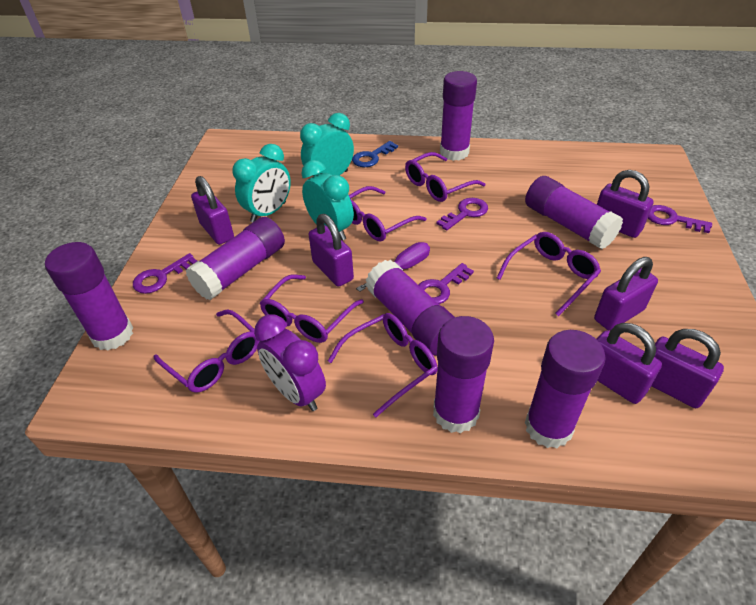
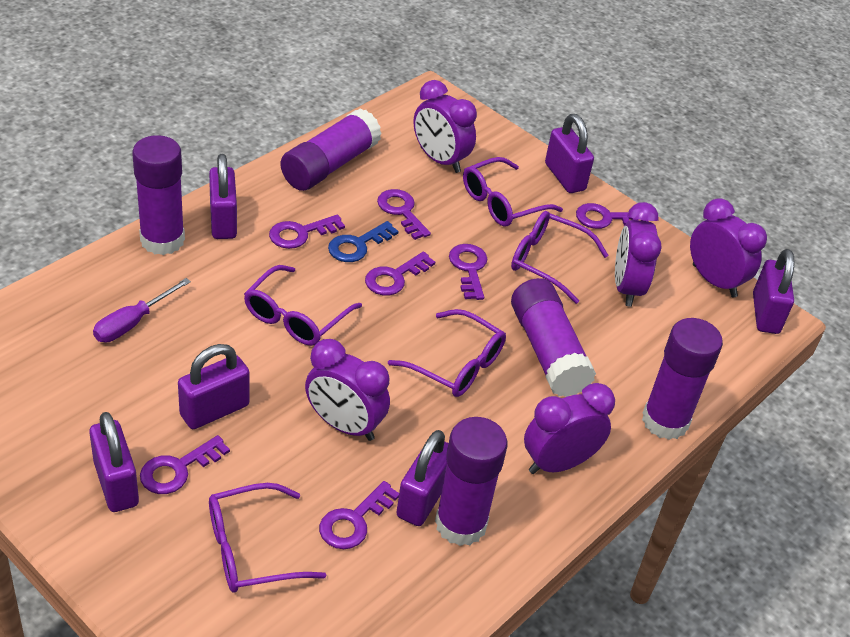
purple clock: [254,314,326,411] = 1 -> [305,339,390,441] [413,80,477,173] [524,383,615,474] [615,202,661,307] [690,198,767,297] = 5
purple glasses: [154,310,260,393] [260,275,364,343] [328,313,438,417] [349,186,427,242] [405,152,485,202] [497,232,601,316] = 6 -> [209,483,326,593] [244,265,362,346] [388,309,506,397] [463,157,563,227] [511,211,609,304] = 5
purple glue stick: [45,242,133,351] [186,217,285,300] [365,260,454,356] [433,316,494,433] [440,71,477,161] [525,176,623,249] [525,330,606,448] = 7 -> [132,135,185,255] [280,108,382,191] [435,417,507,546] [511,278,596,397] [642,318,723,440] = 5
purple key: [133,253,197,294] [418,263,474,304] [436,198,488,231] [648,205,712,233] = 4 -> [140,435,230,494] [269,215,345,249] [319,481,399,549] [365,251,435,296] [377,189,431,240] [449,244,487,300] [576,203,649,229] = 7
turquoise clock: [232,144,291,223] [300,113,354,176] [301,160,354,241] = 3 -> none = 0

